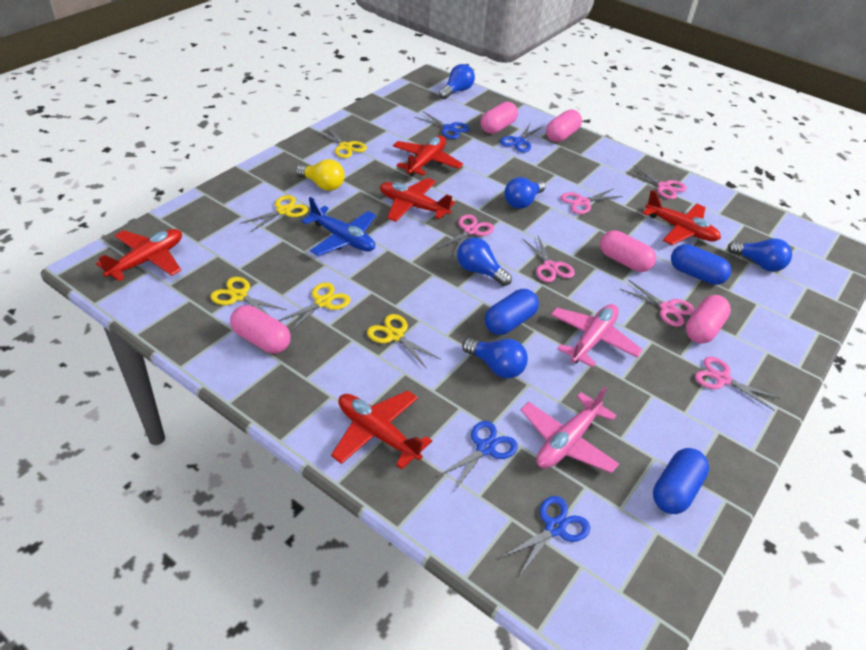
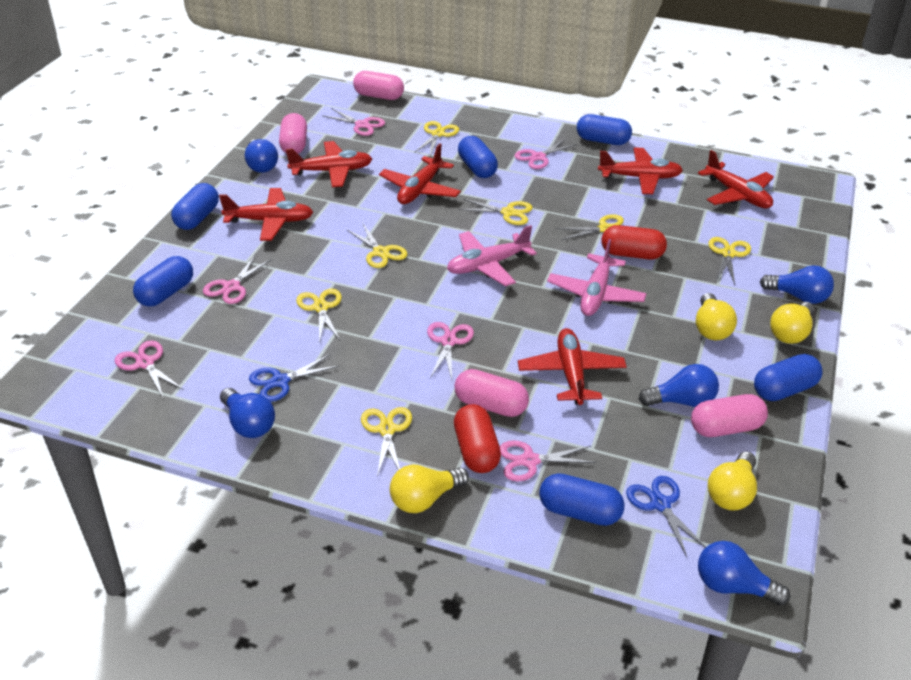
blue capsule: [485,289,539,335] [653,448,709,514] [671,244,731,285] = 3 -> [133,256,193,307] [171,183,219,230] [458,136,498,178] [539,473,625,526] [577,114,632,145] [754,354,822,401] = 6
blue plane: [301,197,376,256] = 1 -> none = 0
blue scissors: [414,111,470,139] [436,421,518,491] [500,124,542,153] [501,496,590,576] = 4 -> [249,354,339,402] [626,476,706,557] = 2
pink capsule: [230,305,291,354] [481,102,518,134] [546,109,582,142] [600,230,656,272] [686,295,731,344] = 5 -> [279,113,307,154] [353,71,404,100] [454,369,529,417] [691,394,768,437] = 4
red capsule: none = 0 -> [454,404,501,473] [601,225,667,260] = 2
red plane: [96,229,182,281] [331,391,432,469] [380,178,455,222] [393,136,463,177] [642,190,721,245] = 5 -> [219,188,313,241] [286,141,372,187] [379,143,461,204] [518,328,627,405] [598,148,683,194] [698,150,774,208] = 6
yellow light bulb: [296,159,345,191] = 1 -> [390,465,469,513] [696,293,737,340] [708,452,757,511] [770,302,815,344] = 4
yellow scissors: [210,277,287,316] [240,195,308,232] [278,282,351,332] [316,127,367,158] [367,314,440,369] = 5 -> [296,289,342,343] [347,224,407,268] [361,407,412,476] [414,121,459,155] [459,199,533,225] [555,214,624,240] [708,237,751,285] = 7

